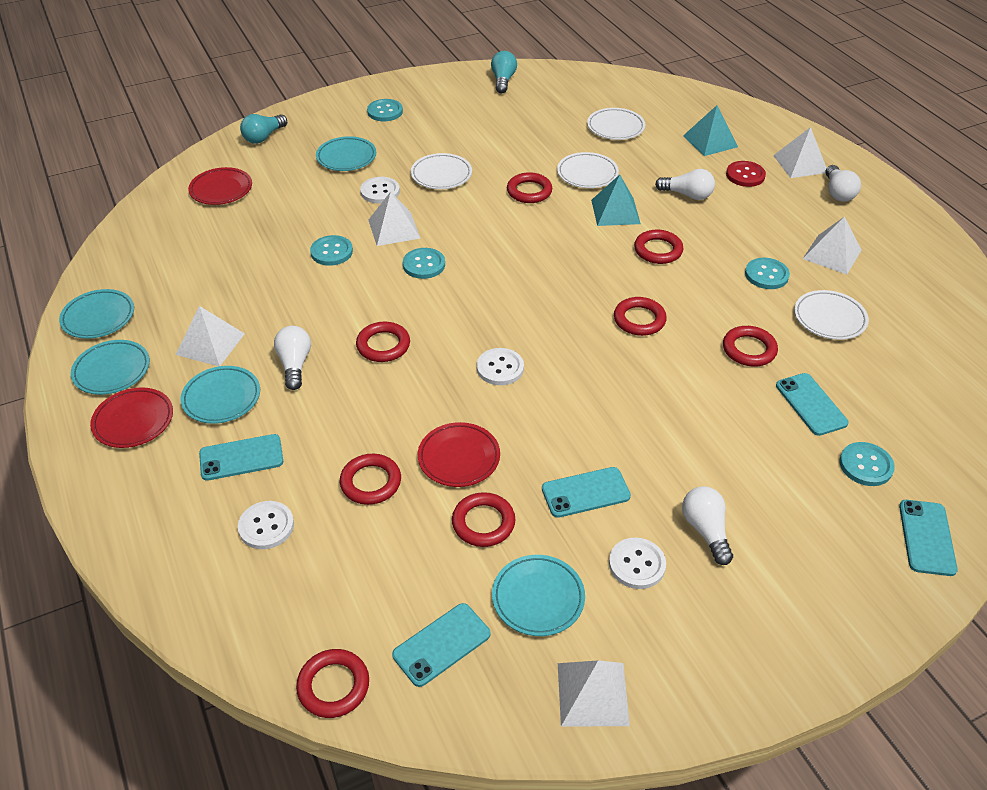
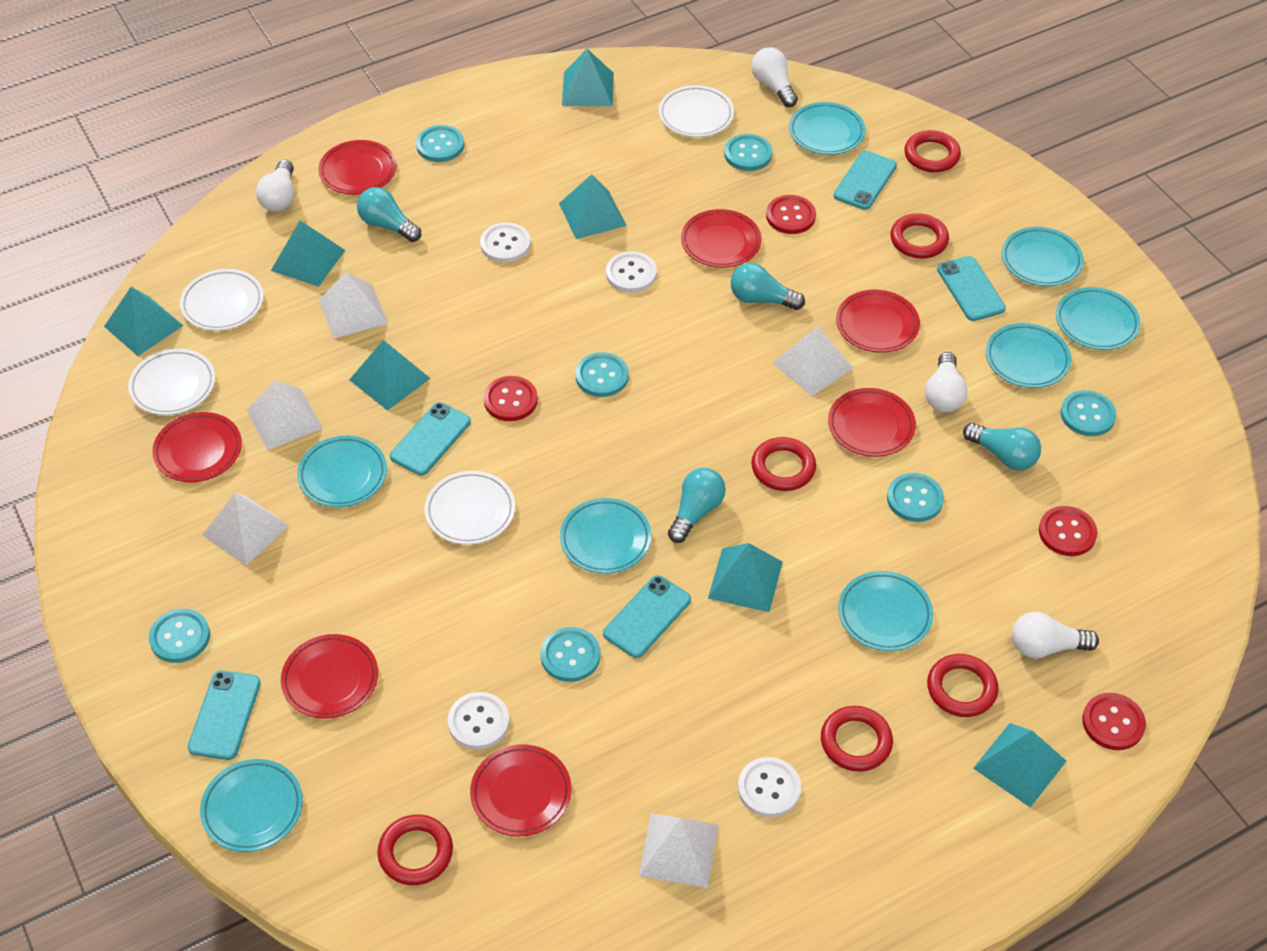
red button: [726,161,766,187] = 1 -> [484,376,538,421] [766,195,816,234] [1039,506,1097,556] [1082,693,1146,750] = 4
red plate: [90,387,173,448] [188,167,252,205] [418,422,500,487] = 3 -> [152,412,242,482] [281,634,378,719] [318,140,397,195] [470,744,571,836] [681,209,762,268] [828,388,916,457] [836,290,920,353] = 7
red ring: [296,649,369,718] [340,454,401,505] [356,322,410,362] [452,492,516,547] [507,172,552,203] [614,297,667,336] [634,230,683,264] [723,326,778,366] = 8 -> [378,814,453,885] [751,437,816,491] [821,706,893,772] [890,213,949,258] [904,130,961,172] [927,654,998,717] = 6
turquoise button: [310,235,353,266] [367,99,403,121] [403,248,445,279] [745,258,790,289] [840,442,895,486] = 5 -> [149,609,210,663] [416,125,464,162] [541,627,600,682] [575,352,629,397] [724,134,773,171] [887,473,944,522] [1061,390,1117,436] = 7
turquoise light bulb: [240,114,287,144] [491,51,517,93] = 2 -> [357,187,421,242] [668,468,726,543] [731,263,805,310] [963,423,1041,470] = 4
turquoise plate: [59,289,134,339] [71,340,150,395] [181,366,260,424] [316,136,376,171] [492,555,585,636] = 5 -> [200,759,303,852] [297,436,387,507] [560,498,651,574] [789,102,865,155] [838,571,933,651] [986,323,1071,388] [1002,227,1084,286] [1056,287,1140,350] = 8
turquoise pyramid: [591,175,641,226] [683,105,738,156] = 2 -> [104,287,183,356] [271,221,345,287] [349,340,430,411] [559,174,627,239] [562,49,614,106] [708,543,783,612] [973,723,1066,808] = 7

